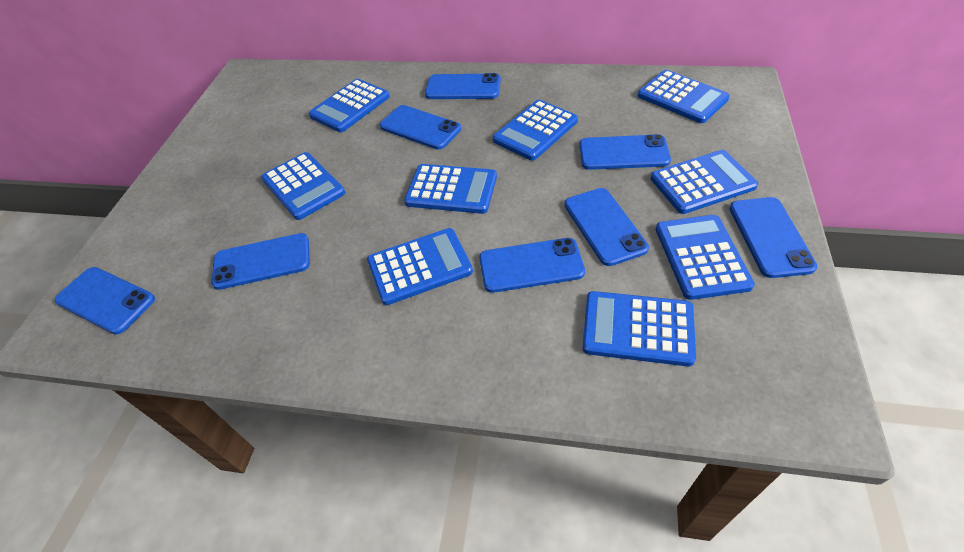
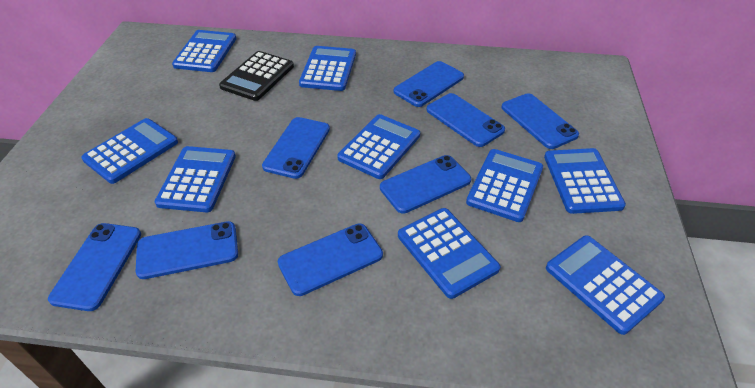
black calculator: none = 0 -> [219,51,294,101] = 1

